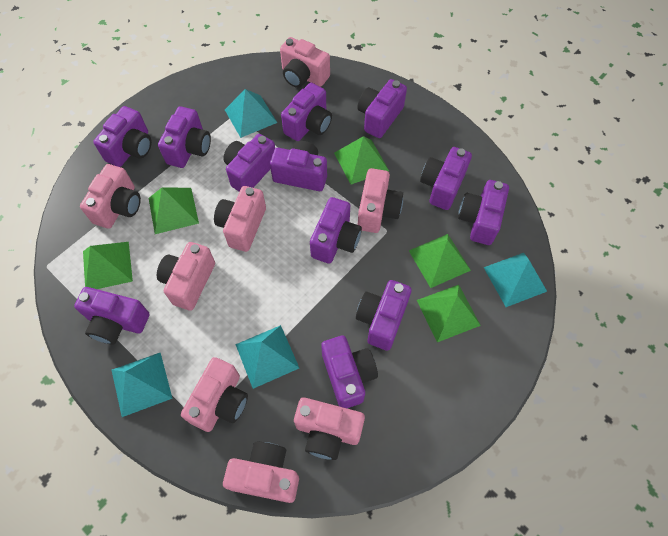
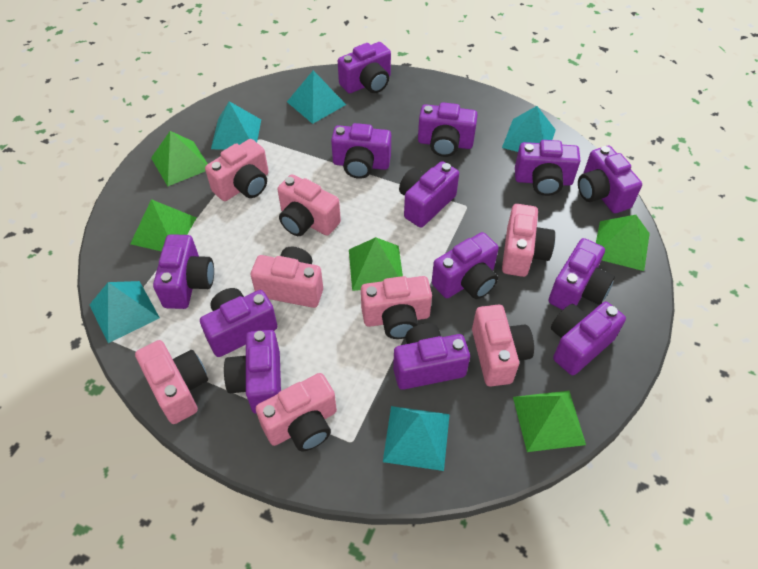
purple camera: [74,287,149,345] [93,106,152,167] [158,106,211,168] [223,134,275,192] [270,141,327,191] [281,83,332,141] [310,197,362,264] [321,336,378,408] [356,280,412,351] [357,79,407,138] [420,147,472,210] [458,180,509,245] = 12 -> [153,234,214,309] [200,288,277,357] [224,330,281,414] [331,123,391,179] [338,42,391,94] [393,323,470,390] [399,161,459,228] [418,102,478,157] [432,232,499,299] [515,140,580,196] [549,238,615,310] [551,302,626,375] [578,146,642,213] = 13
turquoise pyramid: [112,352,173,417] [225,89,277,138] [235,325,299,389] [484,253,547,307] = 4 -> [89,281,160,343] [211,101,261,150] [287,70,346,124] [383,406,450,471] [502,106,556,152] = 5

